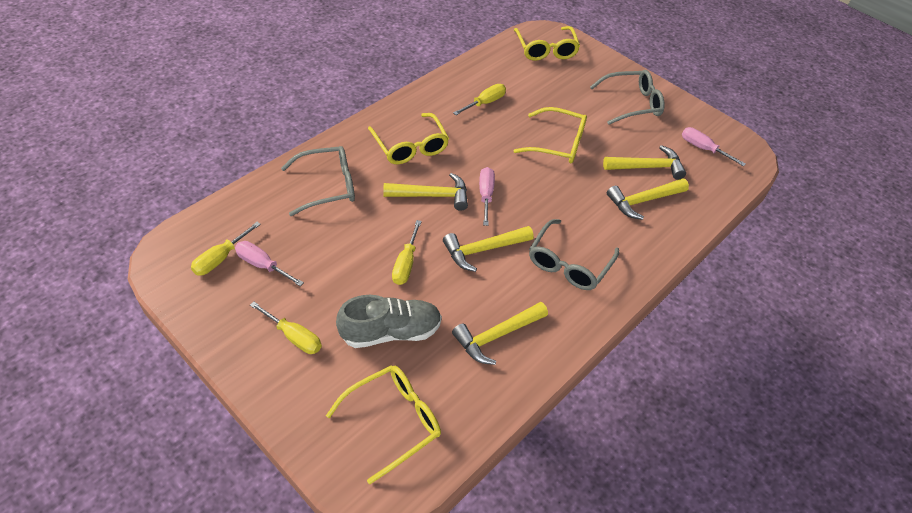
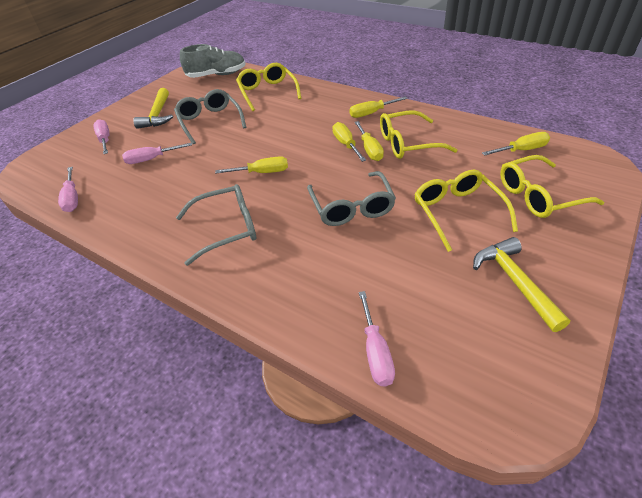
pink screwdriver: [235,241,304,286] [479,167,495,226] [682,127,746,166] = 3 -> [58,167,78,212] [93,119,109,154] [122,143,192,164] [359,291,395,387] = 4
yellow hammer: [383,173,468,211] [443,226,534,272] [452,302,548,365] [603,145,686,180] [607,178,689,220] = 5 -> [133,88,173,129] [473,237,570,332] = 2
yellow screwdriver: [191,222,261,276] [250,301,322,354] [392,220,422,285] [453,84,506,115] = 4 -> [215,156,288,174] [332,122,366,162] [349,96,408,118] [355,121,384,161] [482,132,550,156] = 5

